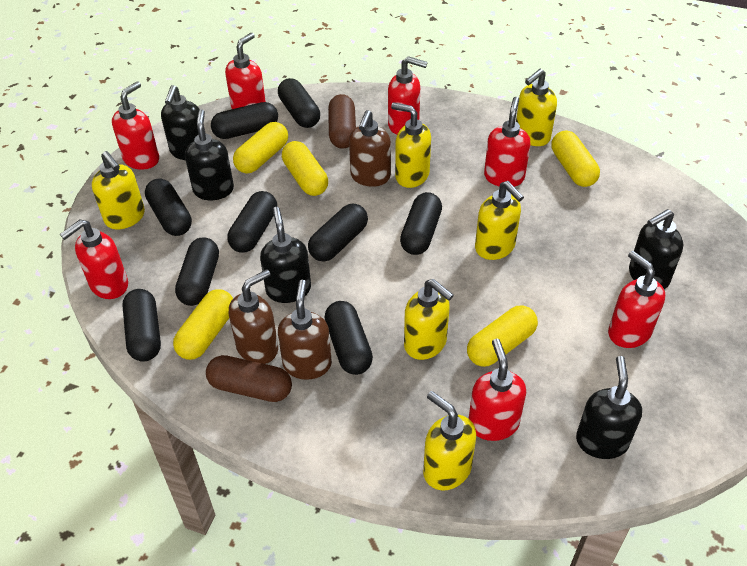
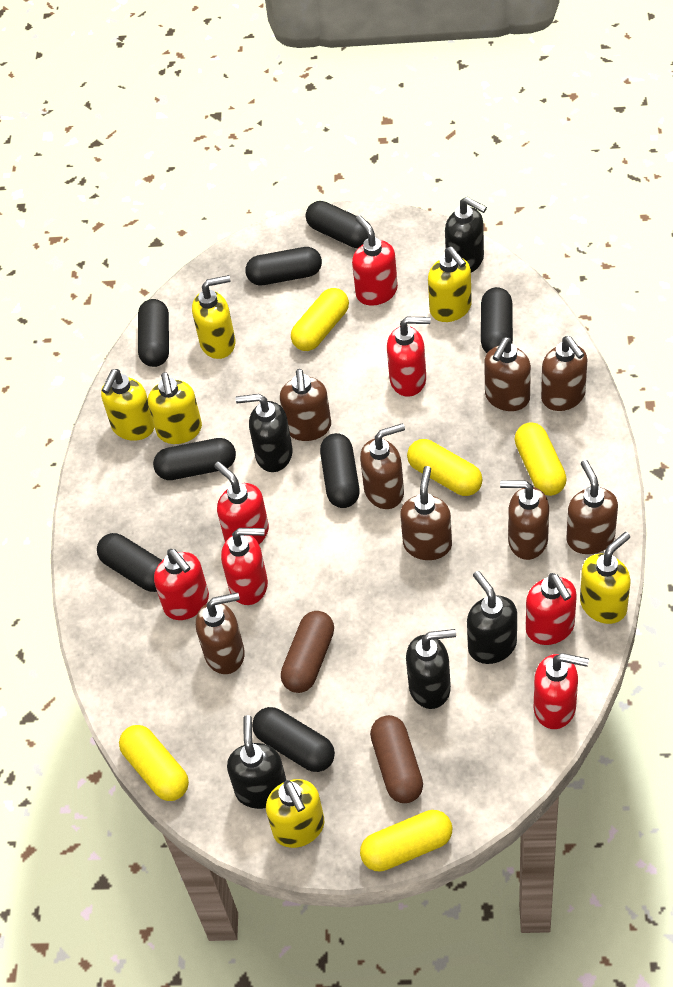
black capsule: [122,289,161,362] [145,178,192,236] [175,237,219,306] [211,102,278,139] [228,191,277,253] [278,78,320,128] [308,204,368,262] [325,301,373,375] [400,192,442,255] = 9 -> [97,533,162,592] [138,299,169,367] [153,438,236,480] [245,247,322,285] [252,707,335,772] [306,201,369,248] [320,433,360,508] [481,287,513,353] = 8
brown soap dispenser: [229,269,278,364] [278,280,332,380] [349,110,391,187] = 3 -> [196,592,245,674] [280,369,331,441] [360,423,405,509] [400,466,452,560] [484,337,531,411] [500,480,549,560] [541,336,588,411] [566,460,618,554] = 8

